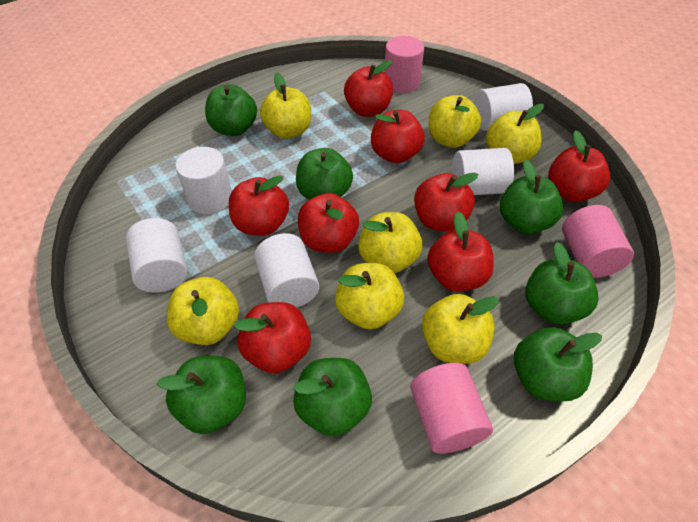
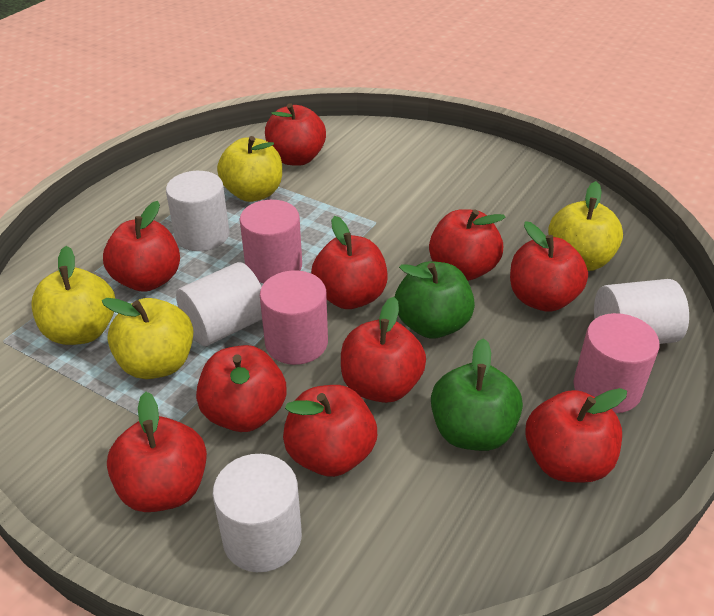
green apple: [157,356,246,434] [205,84,257,136] [293,358,372,437] [296,148,353,200] [500,160,563,234] [514,327,602,401] [525,242,598,325] = 7 -> [395,261,475,339] [431,338,523,451] = 2
red apple: [229,176,289,236] [234,302,311,373] [298,193,359,253] [344,60,393,117] [371,110,425,163] [414,172,479,232] [427,212,494,292] [548,130,610,202] = 8 -> [103,201,180,292] [107,392,207,512] [196,345,287,432] [265,103,326,166] [283,385,377,477] [311,216,388,309] [341,297,426,403] [429,209,506,281] [510,221,588,312] [525,388,627,483] = 10
white cylinder: [126,218,187,293] [176,147,232,214] [254,233,319,308] [452,148,514,195] [474,83,533,131] = 5 -> [166,171,229,251] [176,262,262,346] [213,454,302,572] [594,279,689,344] = 4
yellow apple: [167,277,239,345] [260,73,311,139] [335,263,404,329] [358,212,422,273] [422,294,499,364] [429,95,481,148] [486,104,544,164] = 7 -> [31,246,115,345] [102,298,194,379] [217,136,282,202] [548,181,623,271] = 4

